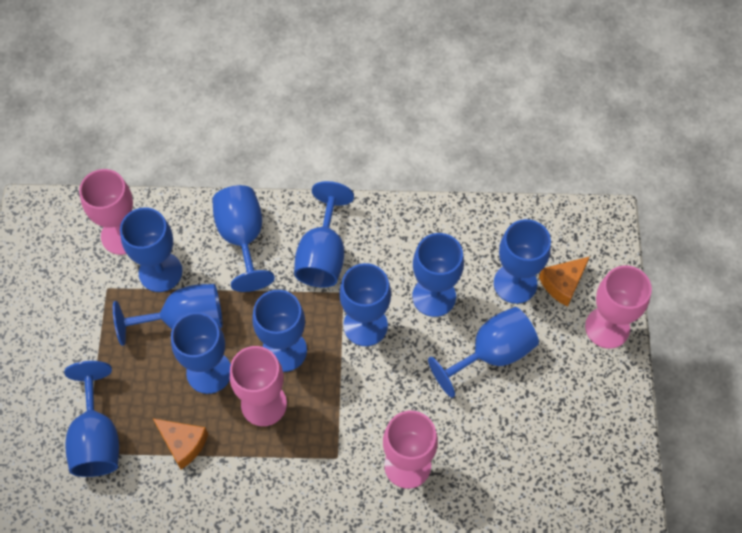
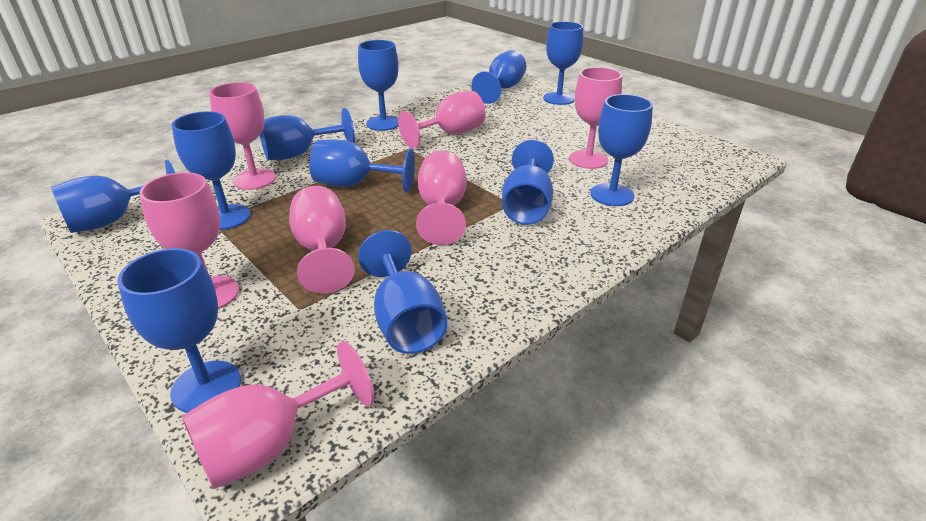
orange cheese: [152,418,208,469] [539,257,590,307] = 2 -> none = 0
pink goblet: [79,169,133,255] [230,346,287,426] [383,411,438,489] [585,266,652,348] = 4 -> [139,172,239,309] [182,341,375,489] [209,82,276,190] [289,186,355,294] [398,91,485,148] [416,151,467,245] [569,67,622,169] = 7

